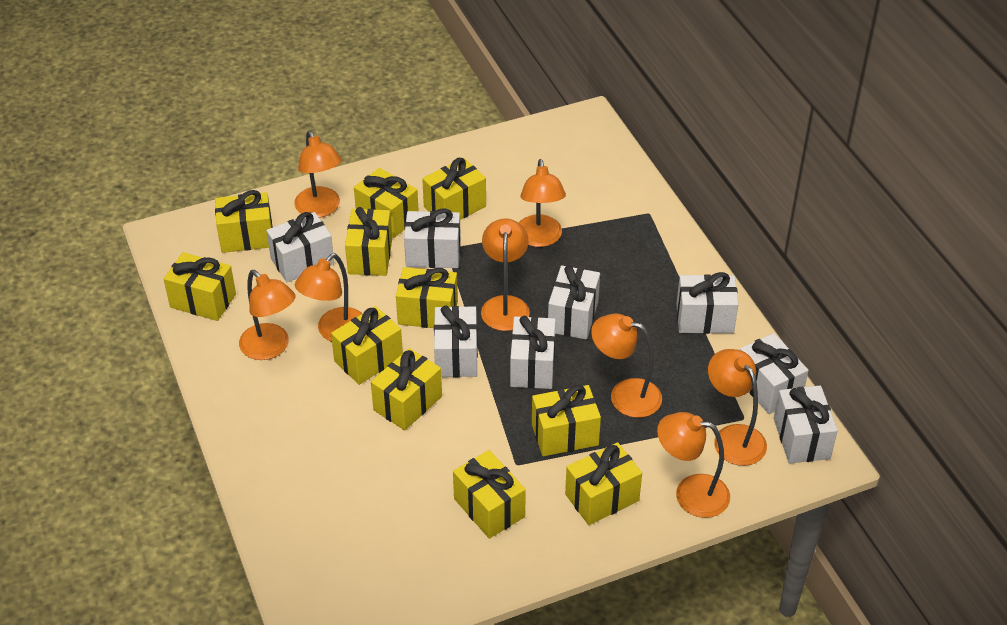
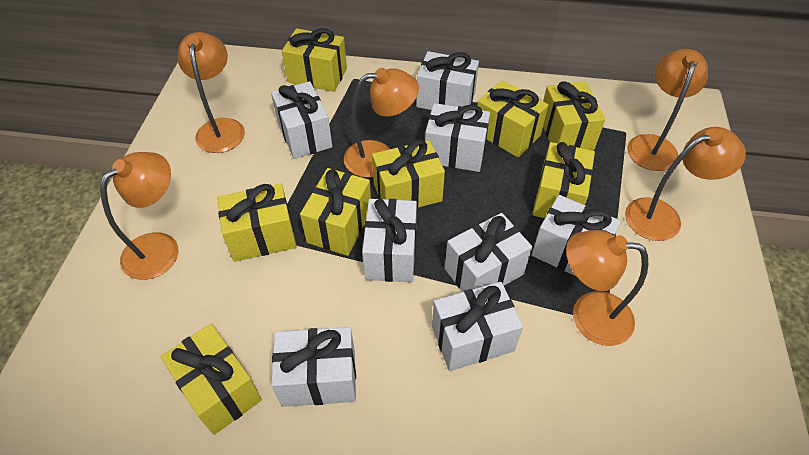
orange lamp: [239,270,296,360] [294,131,342,218] [295,253,363,342] [481,218,530,331] [519,159,566,247] [591,314,662,418] [657,412,730,518] [708,349,767,466] = 8 -> [100,152,178,280] [177,32,245,153] [344,68,419,178] [566,230,648,346] [625,127,746,241] [627,49,708,171] = 6
yellow gift: [164,252,236,321] [215,190,273,253] [331,306,403,385] [345,207,392,276] [354,168,419,238] [371,348,442,430] [396,267,458,328] [422,158,486,220] [453,450,526,539] [532,385,601,456] [565,442,642,525] = 11 -> [161,324,262,435] [217,183,297,262] [282,28,347,92] [300,168,371,256] [372,139,445,208] [477,80,548,157] [532,142,595,218] [543,81,605,151] = 8

